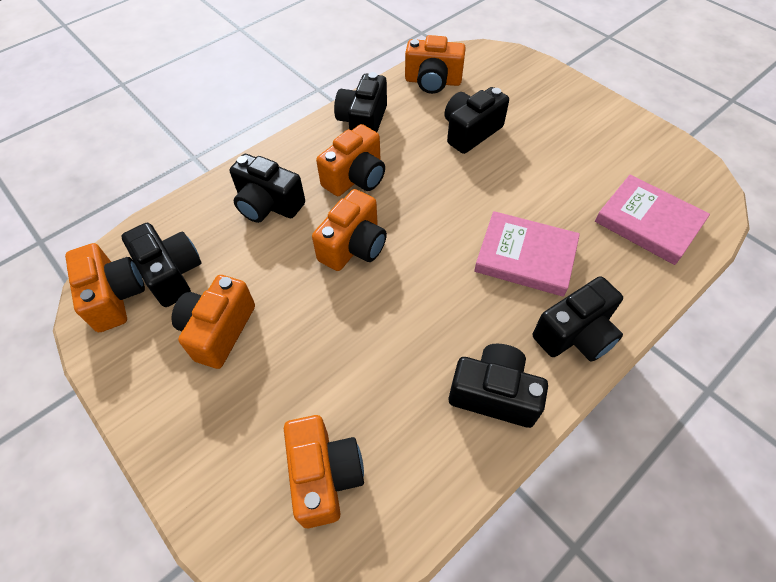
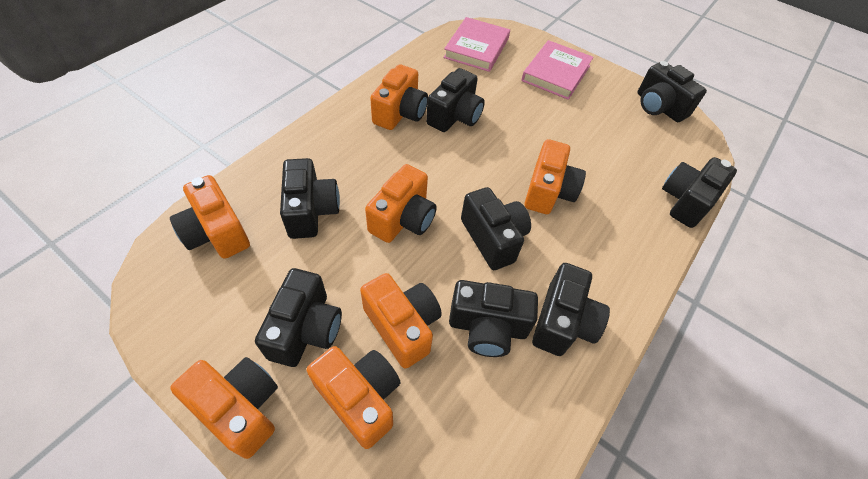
black camera: [122,223,201,307] [230,154,305,223] [334,72,387,132] [444,87,509,154] [449,344,548,428] [533,276,623,362] = 6 -> [255,268,342,367] [280,158,340,239] [426,68,485,132] [449,280,538,357] [461,187,531,270] [532,263,610,356] [637,61,707,122] [662,157,737,228] = 8
orange camera: [65,243,145,332] [171,275,255,369] [284,415,364,528] [312,189,387,271] [316,124,385,196] [405,35,466,94] = 6 -> [170,175,250,259] [170,357,278,459] [307,346,401,449] [360,273,442,369] [365,164,437,243] [370,64,428,130] [524,139,586,214] = 7

